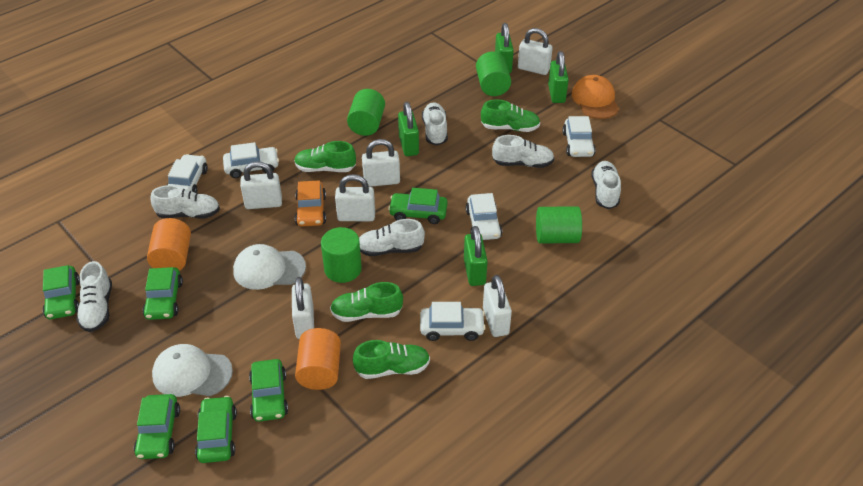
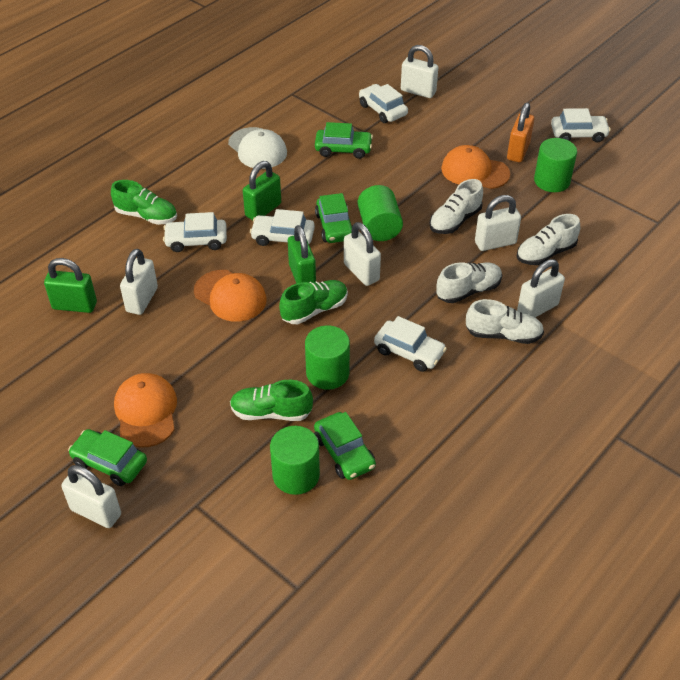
green car: [43,265,80,319] [134,394,180,459] [143,267,183,320] [195,396,237,463] [249,359,288,422] [388,188,448,224] = 6 -> [68,429,147,486] [314,412,376,480] [315,122,373,159] [315,193,352,243] = 4
green padlock: [398,102,419,156] [464,226,488,286] [495,23,514,73] [548,51,569,103] = 4 -> [44,258,97,313] [243,161,281,220] [288,225,316,284] = 3
green shoe: [294,141,356,172] [330,282,403,322] [353,340,430,379] [481,99,540,132] = 4 -> [111,180,177,225] [230,380,313,421] [279,280,348,324] = 3
orange cap: [572,75,619,119] = 1 -> [114,373,177,448] [194,270,267,322] [441,145,510,189] = 3
orange car: [295,180,326,227] = 1 -> none = 0
orange cylinder: [147,218,191,271] [295,328,341,390] = 2 -> none = 0
orange padlock: none = 0 -> [507,103,534,162] = 1
white cap: [152,344,233,397] [233,244,306,290] = 2 -> [228,127,287,169] = 1
white shoe: [76,261,112,332] [150,185,220,219] [359,219,425,256] [422,102,448,145] [492,135,554,168] [591,161,621,209] = 6 -> [430,179,483,234] [436,262,502,303] [466,299,544,344] [517,214,580,265] = 4

